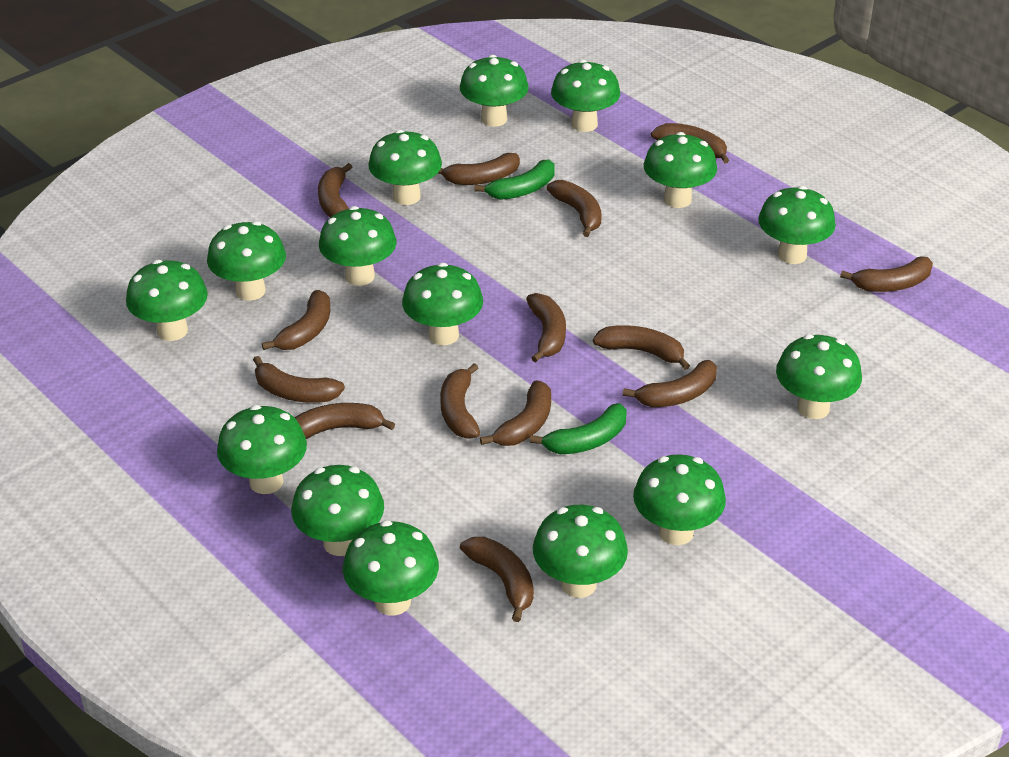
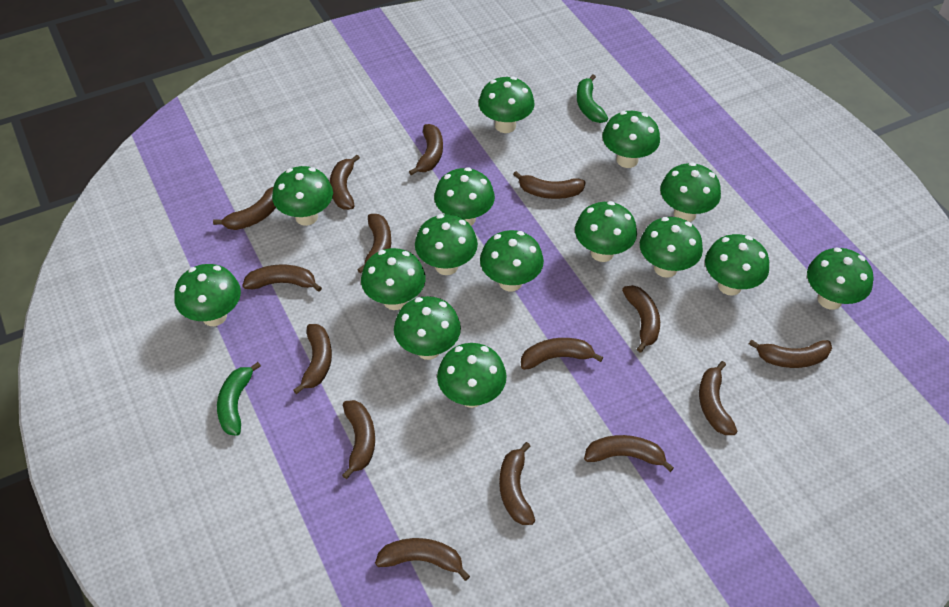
brown banana: [253,356,345,403] [262,290,330,350] [294,403,395,439] [318,163,352,217] [438,153,520,185] [440,363,480,439] [460,537,534,622] [480,380,551,446] [526,293,566,362] [547,180,602,237] [593,325,690,370] [623,360,717,407] [651,123,729,164] [840,256,933,292] = 14 -> [213,187,276,230] [243,264,322,292] [293,324,332,394] [330,155,360,210] [342,400,375,479] [357,214,391,274] [375,538,470,581] [409,124,443,175] [499,442,535,525] [513,171,586,199] [521,338,603,370] [584,435,674,472] [622,285,660,353] [699,361,737,435] [749,339,832,368] = 15

